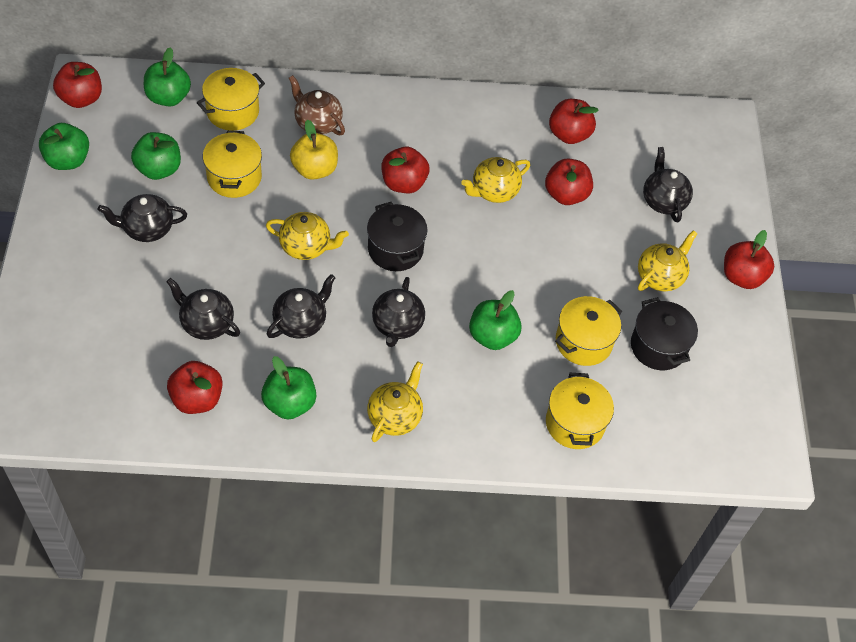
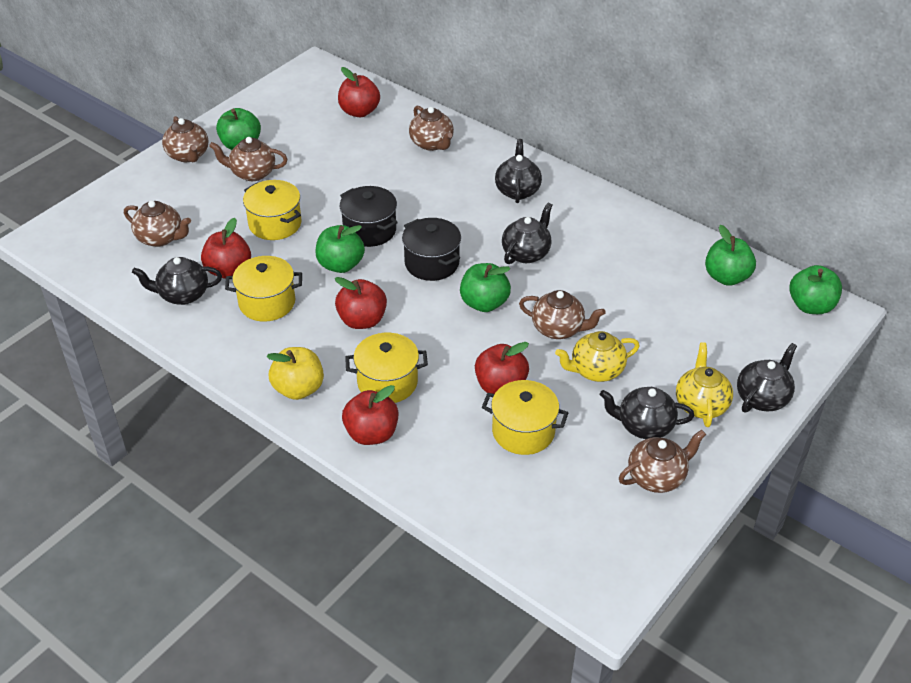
brown teapot: [289,75,345,135] = 1 -> [124,200,191,247] [162,116,208,162] [209,137,288,181] [409,106,454,151] [519,290,606,339] [619,430,706,493] = 6
red apple: [53,62,102,108] [167,361,223,414] [381,147,429,193] [545,158,593,205] [549,99,599,144] [724,230,774,289] = 6 -> [201,218,251,279] [335,277,387,329] [338,67,380,117] [342,385,399,445] [475,342,529,394] = 5
yellow teapot: [266,212,349,260] [367,361,423,442] [461,157,530,203] [638,230,698,291] = 4 -> [555,331,640,382] [676,342,733,427] = 2

